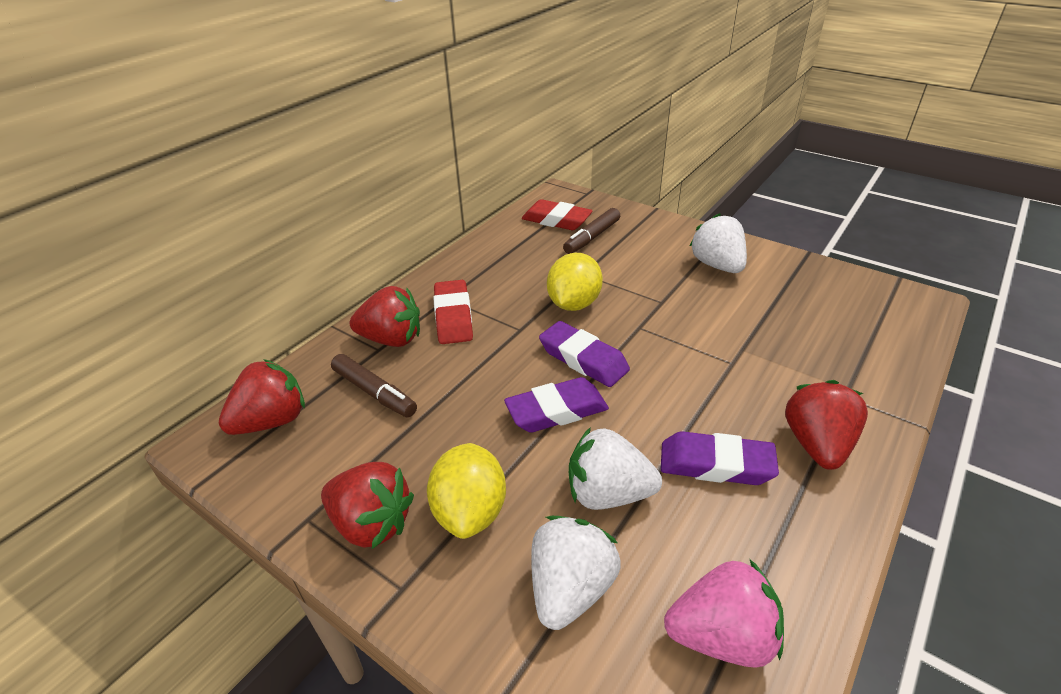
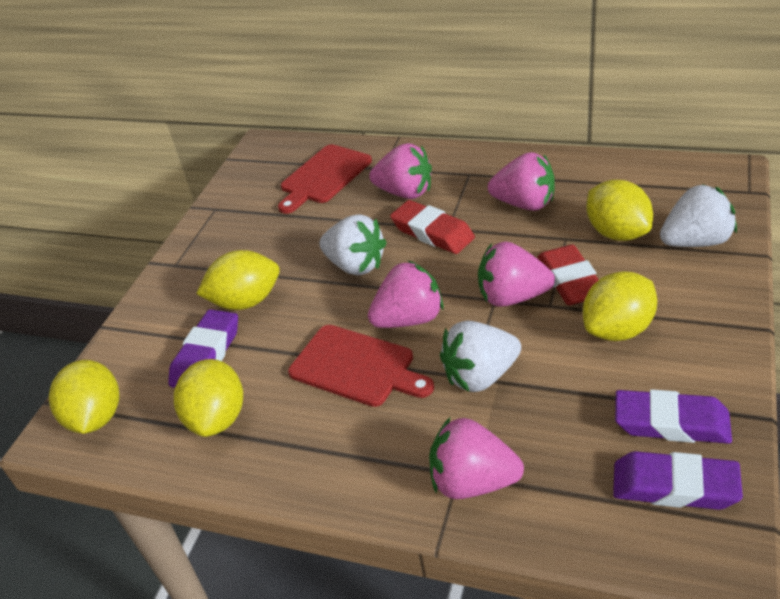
brown marker: [331,354,417,418] [563,208,620,254] = 2 -> none = 0
pink strawberry: [664,560,784,668] = 1 -> [368,261,444,328] [369,143,432,199] [429,417,524,499] [478,241,555,307] [488,152,555,211] = 5
red cutting board: none = 0 -> [278,144,372,214] [288,325,434,407] = 2
red strawberry: [219,359,305,435] [321,462,414,549] [350,286,420,347] [785,380,868,470] = 4 -> none = 0
yellow lemon: [427,443,506,539] [547,253,603,311] = 2 -> [49,360,119,434] [174,359,243,437] [196,250,280,310] [583,271,657,341] [586,180,653,241] = 5

